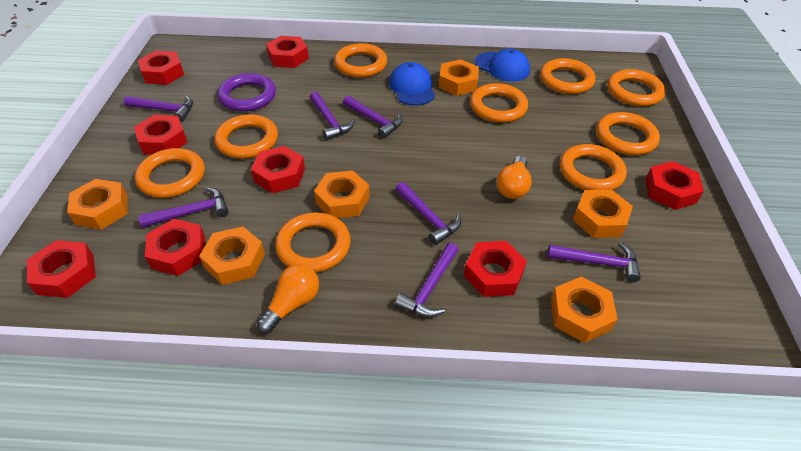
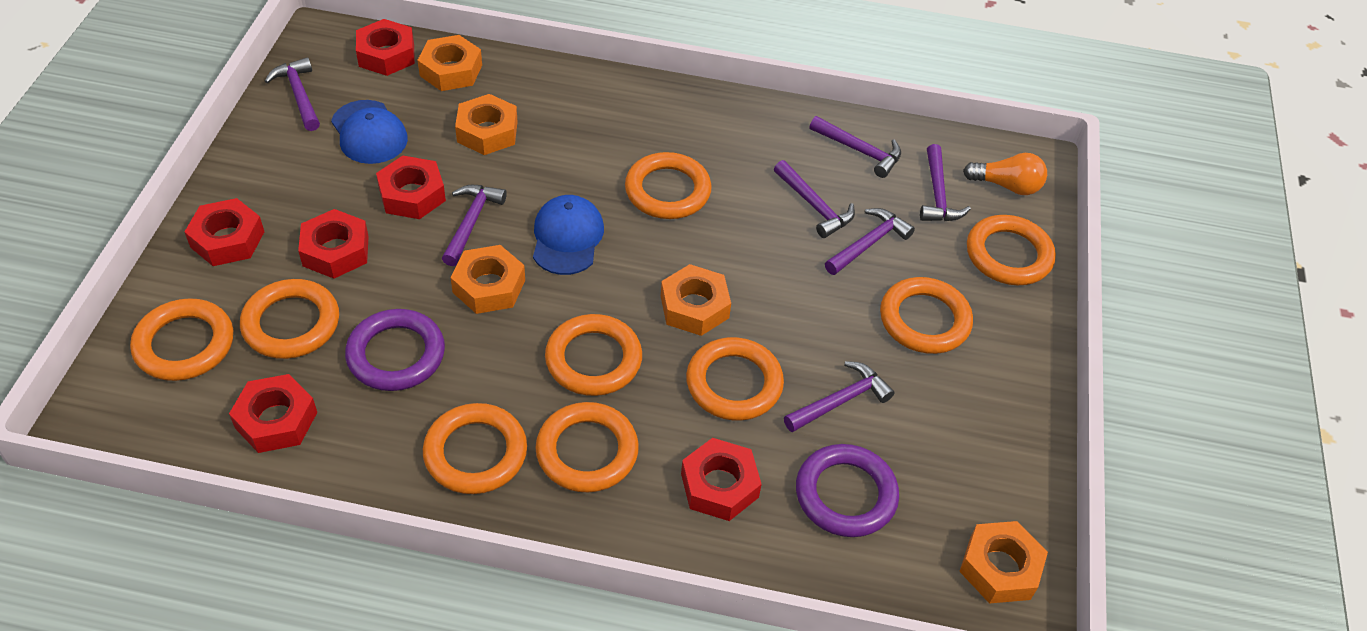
orange light bulb: [257,264,319,333] [497,156,532,199] = 2 -> [963,153,1047,195] = 1
orange nut: [67,179,127,230] [199,227,265,285] [314,170,370,218] [439,59,479,96] [551,277,618,343] [573,189,633,238] = 6 -> [417,35,482,91] [450,245,525,314] [455,94,518,155] [661,264,731,336] [959,521,1048,604] = 5
purple ring: [217,73,276,112] = 1 -> [345,309,445,391] [796,444,899,537] = 2
red nut: [27,240,96,298] [134,115,187,155] [138,51,184,85] [145,219,205,276] [251,146,305,193] [266,36,309,68] [464,241,527,297] [645,161,704,210] = 8 -> [185,198,264,266] [229,374,317,453] [298,209,369,279] [356,19,415,76] [376,156,446,219] [681,438,762,521] = 6

